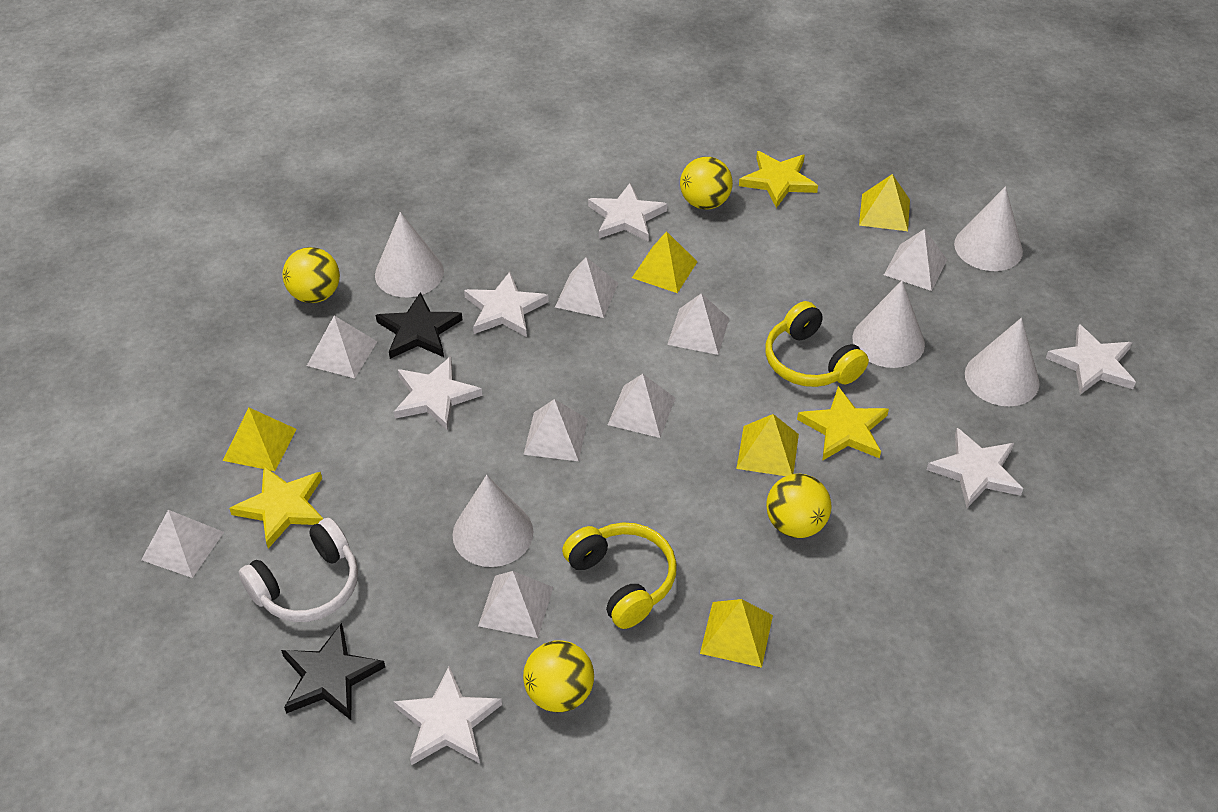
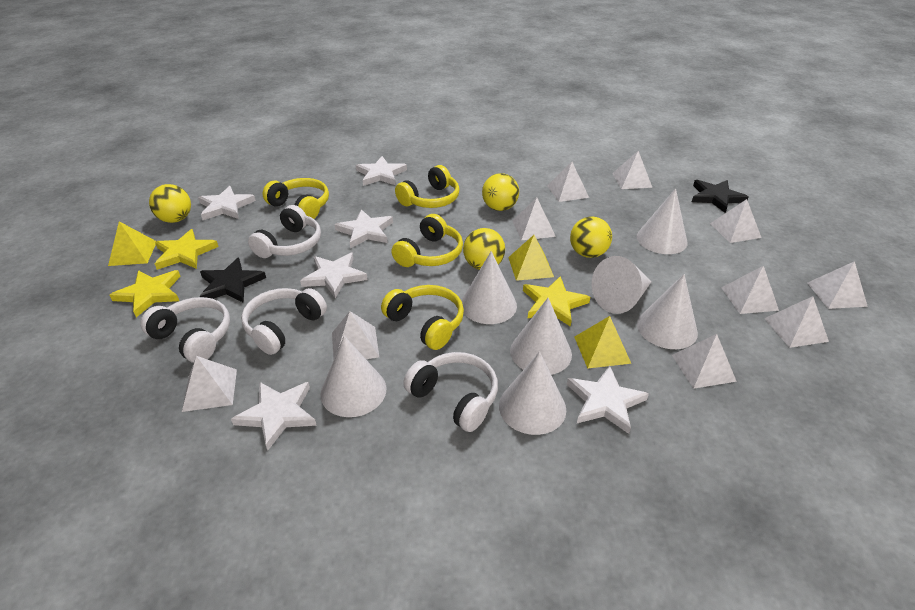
white cone: [375,212,444,297] [453,475,533,567] [852,281,925,368] [954,186,1023,271] [965,318,1040,406] = 5 -> [320,336,386,417] [462,251,517,324] [499,352,566,435] [510,298,572,375] [592,256,652,314] [637,188,687,254] [637,274,698,349] = 7
white headphones: [239,518,358,622] = 1 -> [140,297,230,363] [241,288,327,355] [248,205,321,258] [403,352,498,432] = 4
white pyramid: [141,510,224,578] [307,316,378,378] [478,571,553,638] [523,399,588,461] [555,257,618,318] [608,374,675,438] [667,293,730,355] [884,229,947,291] = 8 -> [182,356,237,412] [332,311,379,359] [513,197,556,240] [547,162,589,202] [612,151,652,189] [672,334,737,389] [710,199,762,243] [721,266,779,314] [764,296,829,348] [808,261,868,309] = 10
yellow headphones: [562,522,677,629] [765,301,869,387] = 2 -> [263,178,329,219] [381,285,464,350] [391,214,463,267] [395,165,460,208] = 4
yellow pyramid: [223,408,297,471] [632,231,698,293] [700,599,773,668] [736,414,799,476] [859,174,910,231] = 5 -> [108,221,156,266] [508,235,554,281] [574,316,632,369] = 3

